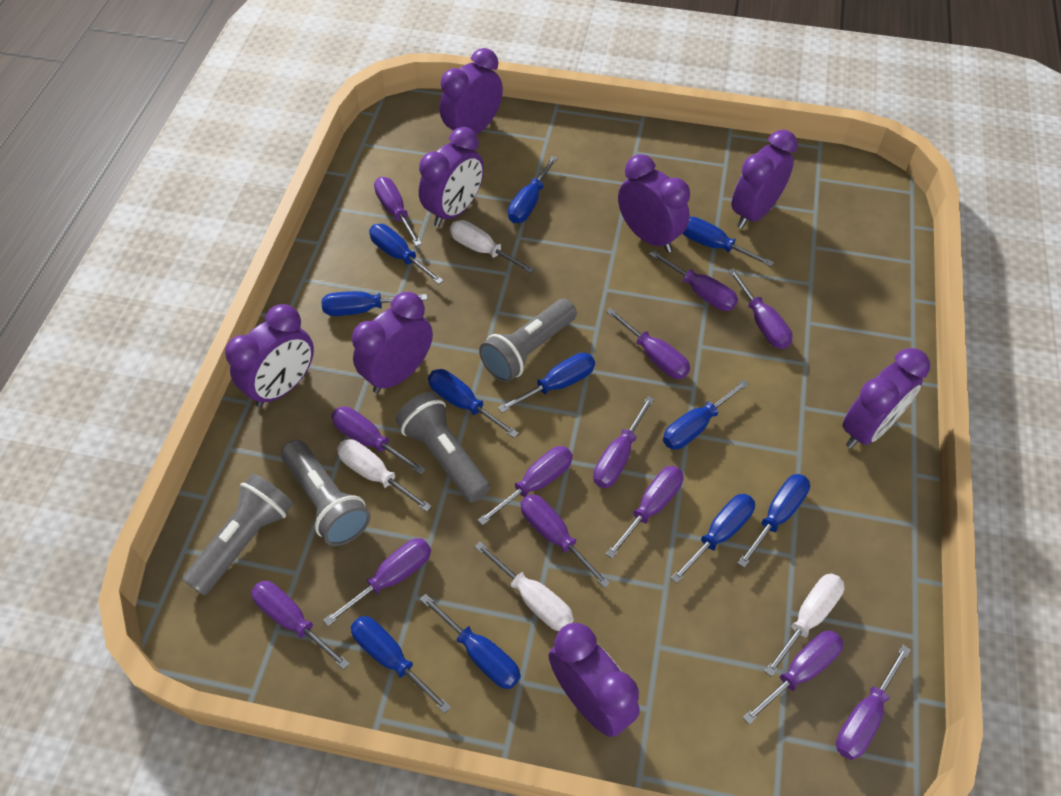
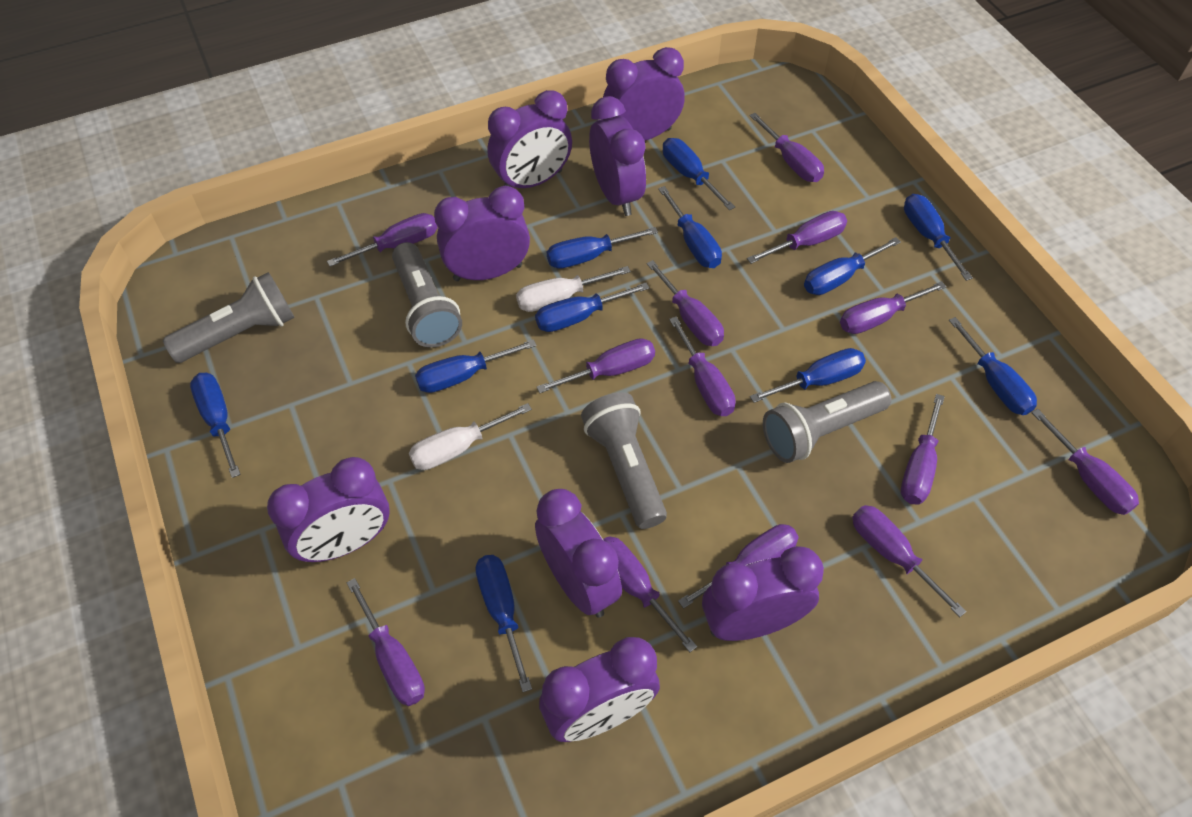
white screwdriver: [337,439,432,512] [450,220,535,274] [474,541,574,631] [764,573,845,677] = 4 -> [409,403,532,470] [516,266,631,312] = 2

